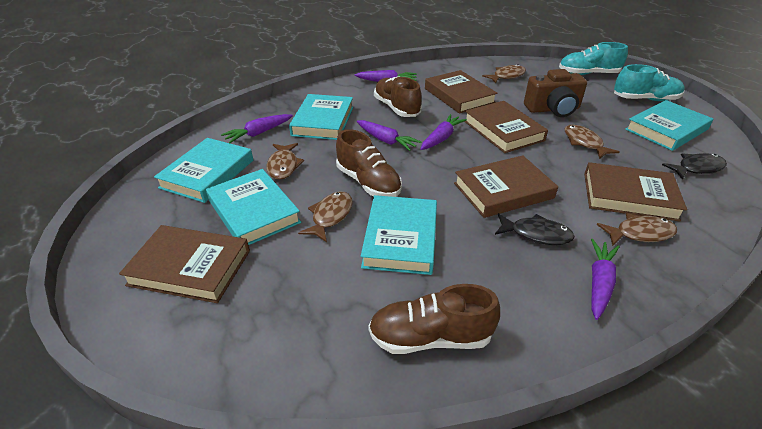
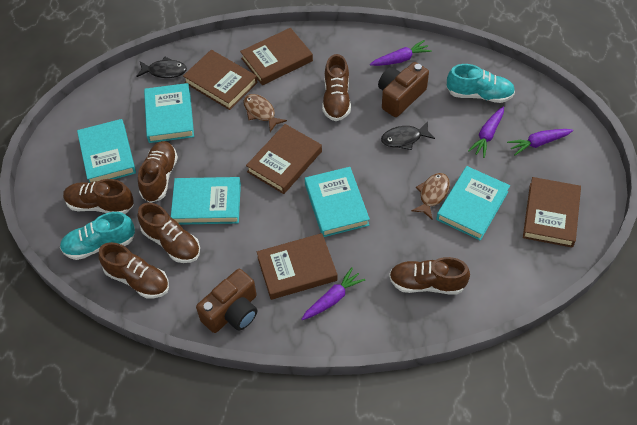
brown camera: [524,69,587,117] = 1 -> [196,269,257,333] [378,62,429,117] = 2
brown fish: [266,143,304,179] [298,192,353,242] [482,64,526,83] [564,125,620,159] [596,213,677,246] = 5 -> [243,94,287,132] [411,173,450,220] = 2
brown shoe: [336,129,402,197] [369,284,500,354] [374,76,422,117] = 3 -> [63,179,134,214] [98,242,169,299] [137,203,200,263] [138,141,178,203] [322,54,351,121] [389,257,470,295] = 6
purple carrot: [221,114,293,143] [354,70,417,82] [357,120,422,151] [420,114,467,150] [591,239,620,320] = 5 -> [302,267,365,320] [370,40,432,66] [468,107,504,158] [507,129,573,155] = 4

